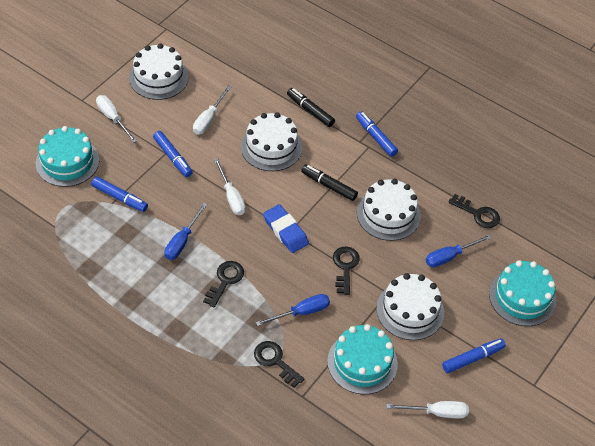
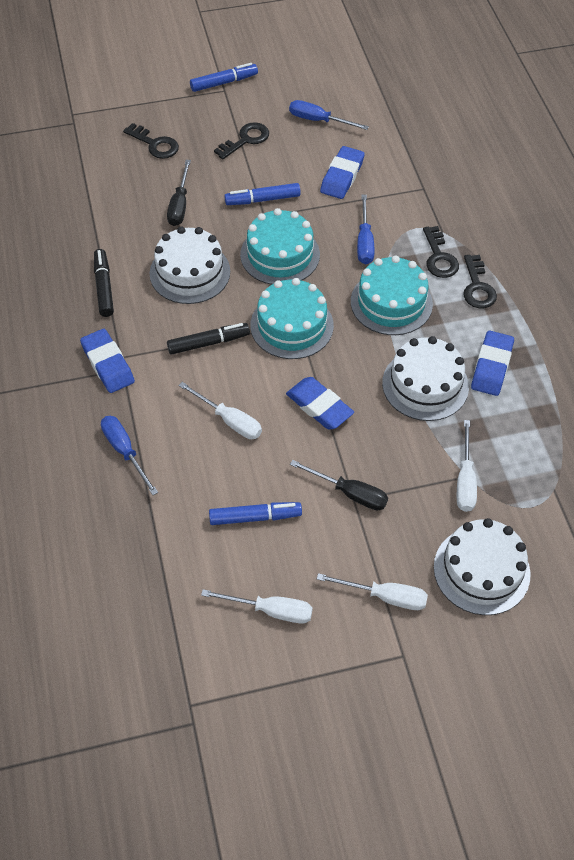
black screwdriver: none = 0 -> [167,160,191,226] [290,460,388,510] = 2
blue eraser: [263,204,309,253] = 1 -> [80,329,135,393] [286,377,354,429] [320,146,365,199] [471,331,514,396] = 4
blue marker: [91,176,148,212] [153,131,193,177] [356,111,398,157] [442,338,506,373] = 4 -> [190,63,258,92] [209,502,302,525] [224,183,301,205] = 3
white cake: [129,43,189,100] [241,112,302,171] [357,179,421,241] [376,273,444,340] = 4 -> [150,226,230,304] [382,336,469,421] [434,518,531,615] = 3

